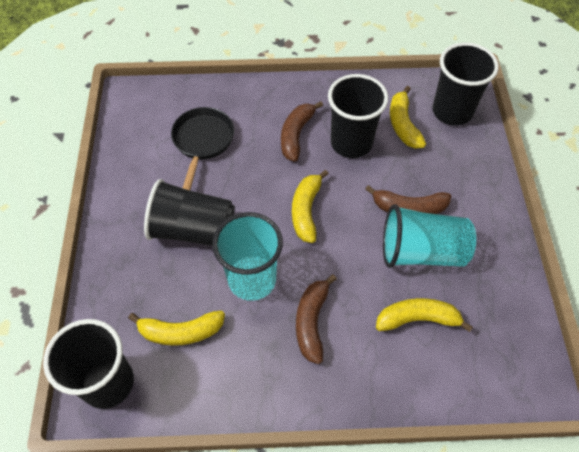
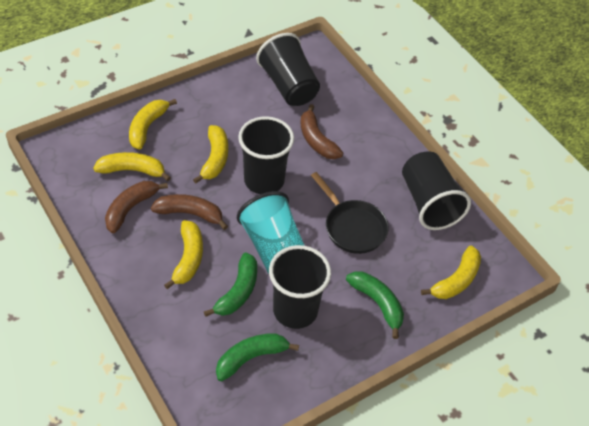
green banana: none = 0 -> [204,252,257,317] [216,333,299,381] [346,271,404,339] = 3
turquoise cup: [212,212,283,301] [383,204,476,268] = 2 -> [237,191,305,274] = 1
yellow banana: [128,310,225,346] [292,170,329,243] [376,298,473,332] [390,86,426,149] = 4 -> [93,152,171,181] [129,99,177,150] [164,220,203,289] [193,125,228,183] [421,246,481,299] = 5

